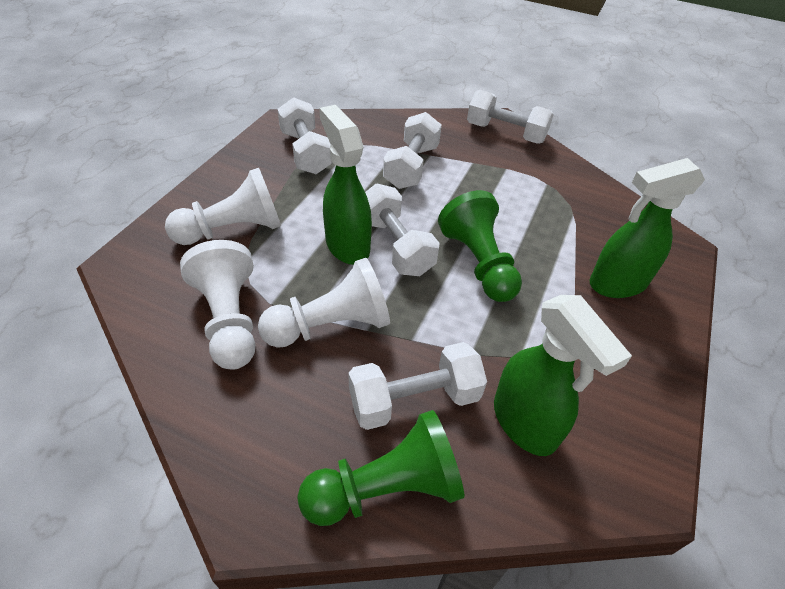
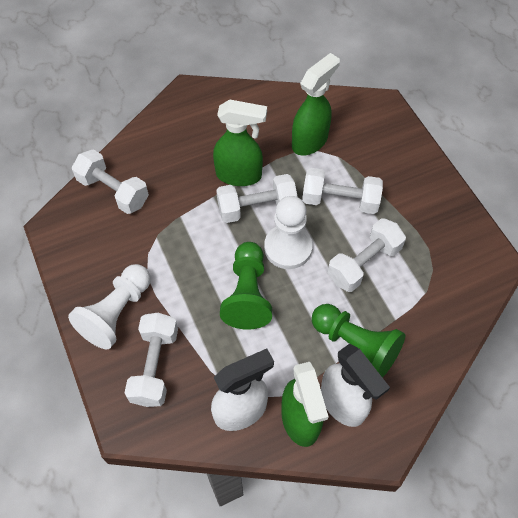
white pawn: [165,168,281,245] [180,240,256,370] [258,258,390,348] = 3 -> [68,264,151,349] [264,196,313,269] = 2
white spray bottle: none = 0 -> [211,348,274,431] [321,344,390,427] = 2

